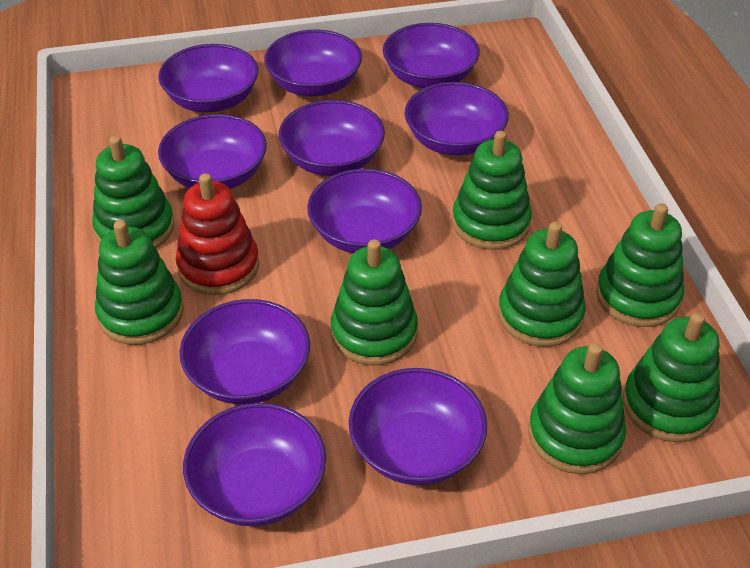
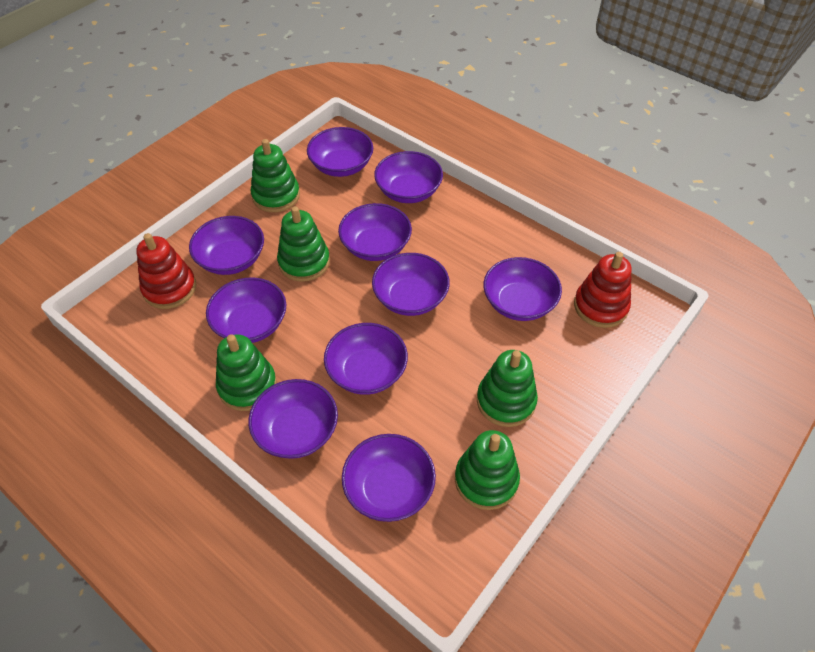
green stacking toy: [92,136,174,248] [95,220,184,345] [331,240,418,365] [452,131,532,250] [498,222,586,347] [528,343,626,474] [596,203,684,327] [623,312,720,442] = 8 -> [216,334,277,411] [251,139,300,212] [277,206,330,282] [455,430,520,510] [477,350,538,427] = 5
red stacking toy: [176,173,259,295] = 1 -> [136,233,196,309] [574,252,632,328] = 2

